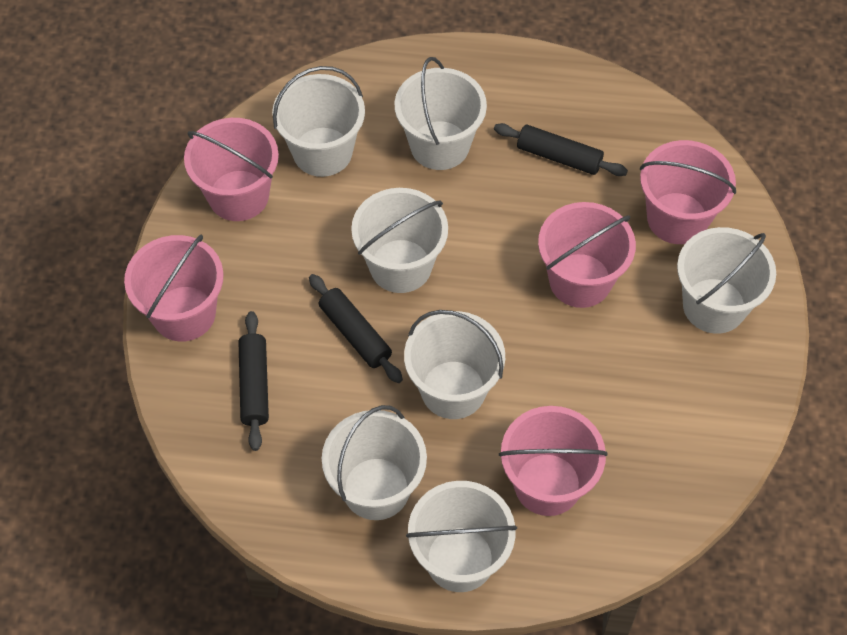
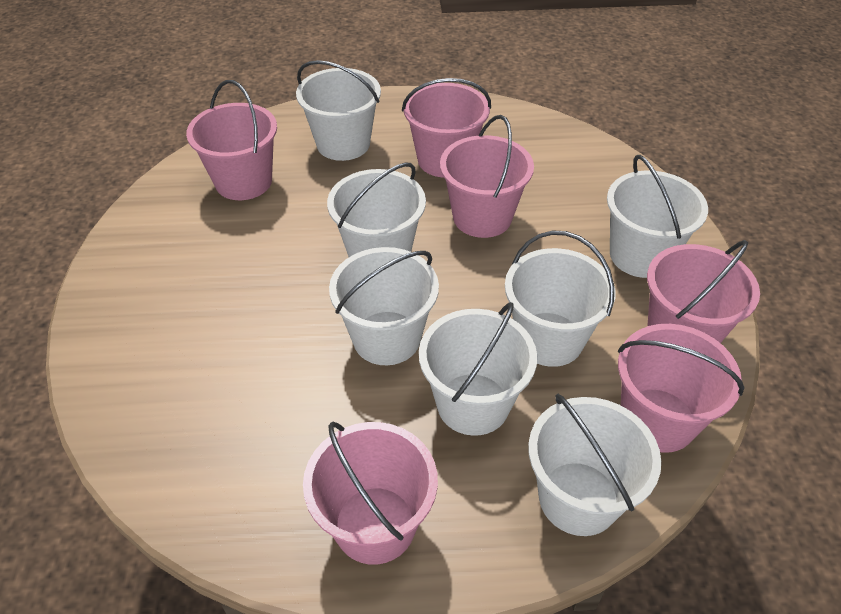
black rolling pin: [239,311,269,451] [309,274,403,383] [494,123,628,176] = 3 -> none = 0
pink bucket: [124,235,224,342] [184,118,279,221] [499,406,608,516] [538,202,636,308] [640,140,736,244] = 5 -> [186,80,277,200] [303,422,438,565] [402,78,491,177] [440,115,534,238] [618,324,745,453] [647,240,760,343] = 6

